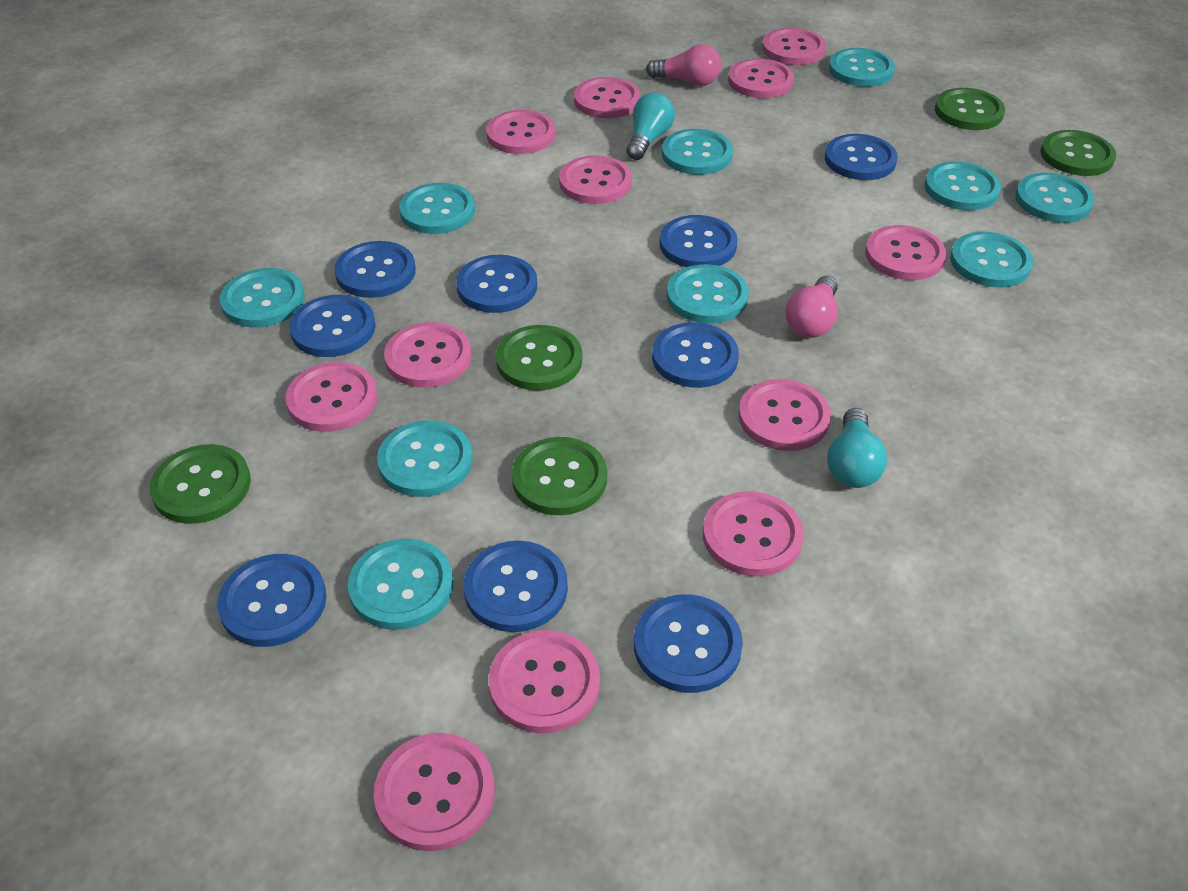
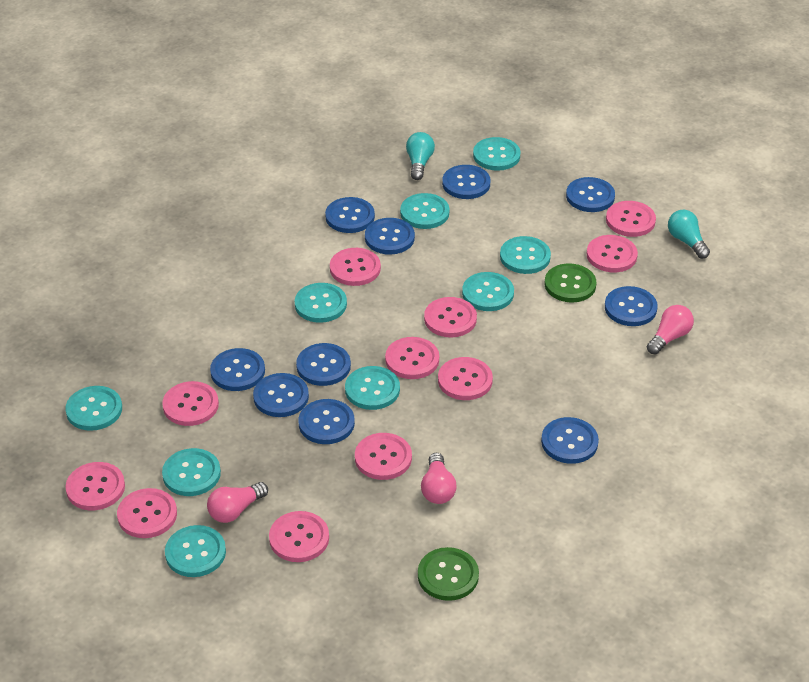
blue button: [217,554,327,647] [289,295,376,357] [334,241,416,298] [456,255,537,313] [463,541,568,632] [634,594,743,693] [652,322,739,388] [659,215,738,267] [825,134,898,180] = 9 -> [210,348,265,391] [253,373,309,417] [296,343,351,386] [298,399,355,444] [325,197,375,233] [365,218,415,255] [442,165,490,199] [541,417,599,464] [566,177,615,212] [605,286,658,326] = 10
green button: [150,444,251,524] [496,325,582,391] [512,437,607,515] [935,88,1005,130] [1040,130,1116,176] = 5 -> [418,547,479,601] [545,263,596,302] = 2
pink button: [285,362,378,432] [374,733,495,851] [384,322,472,387] [486,110,555,154] [489,630,600,734] [559,155,632,204] [574,77,640,118] [703,491,804,577] [728,58,794,98] [739,379,831,451] [762,28,826,65] [865,225,946,280] = 12 -> [65,462,125,510] [117,488,177,538] [162,381,219,426] [269,511,329,562] [330,248,381,286] [355,433,412,480] [385,337,439,379] [424,297,477,337] [438,357,493,400] [587,235,638,272] [606,201,656,237] = 11
pink light bulb: [646,44,722,86] [785,276,838,338] = 2 -> [207,482,268,523] [421,453,456,504] [647,305,694,355] = 3
turquoise button: [220,268,305,328] [348,539,453,630] [377,420,473,497] [399,183,475,234] [662,129,733,175] [667,264,749,324] [829,48,895,87] [925,161,1001,210] [950,232,1033,287] [1015,173,1094,223] = 10 -> [65,386,122,431] [162,448,221,496] [165,525,226,577] [295,283,347,323] [345,366,400,410] [400,193,450,229] [462,272,514,311] [473,137,521,171] [500,236,551,274] = 9

